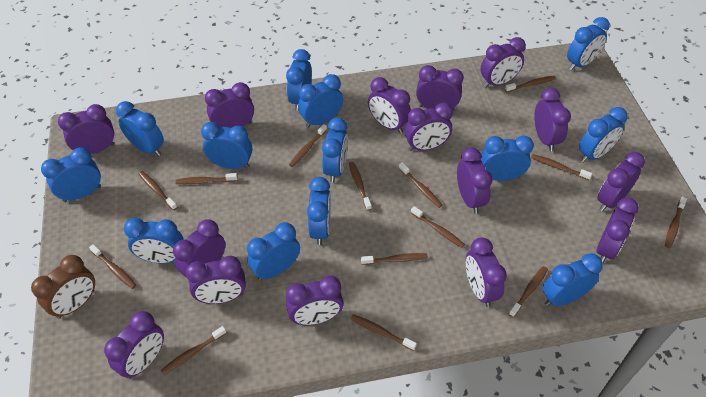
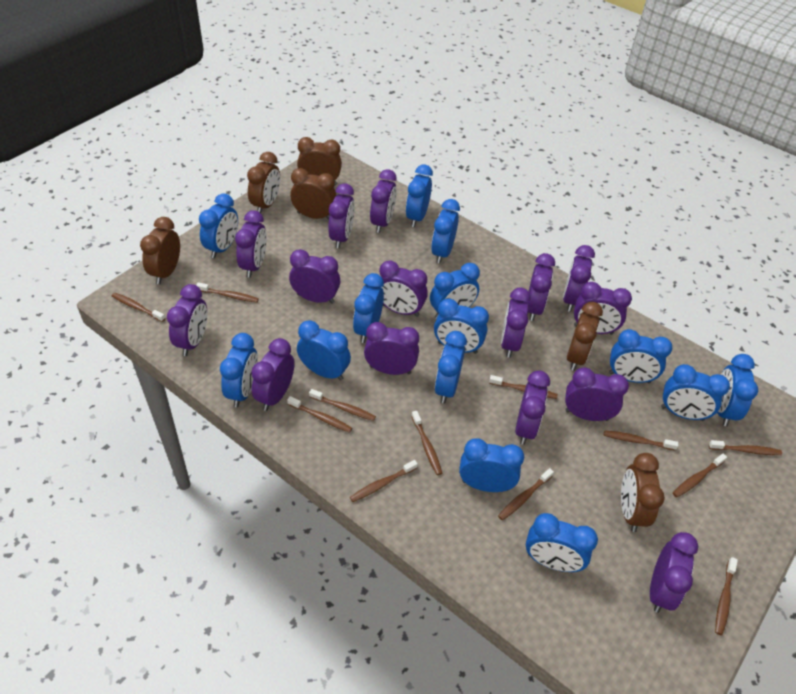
blue clock: [41,147,101,202] [116,101,164,156] [124,218,184,264] [201,122,252,169] [247,222,300,281] [286,49,312,111] [298,74,343,128] [307,177,331,245] [322,117,348,183] [480,136,534,181] [543,253,603,306] [567,17,610,70] [579,107,628,163] = 13 -> [199,193,238,258] [220,333,258,407] [297,320,351,381] [353,273,384,343] [406,164,433,227] [430,263,480,319] [431,199,460,264] [434,298,489,354] [435,331,467,403] [459,439,524,492] [526,513,598,572] [609,329,673,383] [661,364,730,421] [717,354,758,426] = 14
brown clock: [31,255,95,318] = 1 -> [140,217,180,284] [247,152,280,213] [290,168,336,220] [297,137,342,185] [567,302,603,371] [621,453,665,532] = 6
brown toothbrush: [89,244,136,289] [138,171,177,210] [161,326,226,375] [175,173,238,184] [289,124,327,167] [349,162,372,211] [350,314,417,351] [361,253,428,265] [399,163,442,208] [411,206,465,248] [505,76,556,92] [509,266,548,317] [531,154,592,180] [665,197,687,248] = 14 -> [112,293,165,322] [196,282,259,303] [287,396,352,433] [309,389,376,421] [350,460,418,502] [412,411,442,475] [489,375,558,399] [498,468,554,520] [604,430,678,451] [673,453,727,498] [709,440,782,455] [715,557,738,635] = 12

